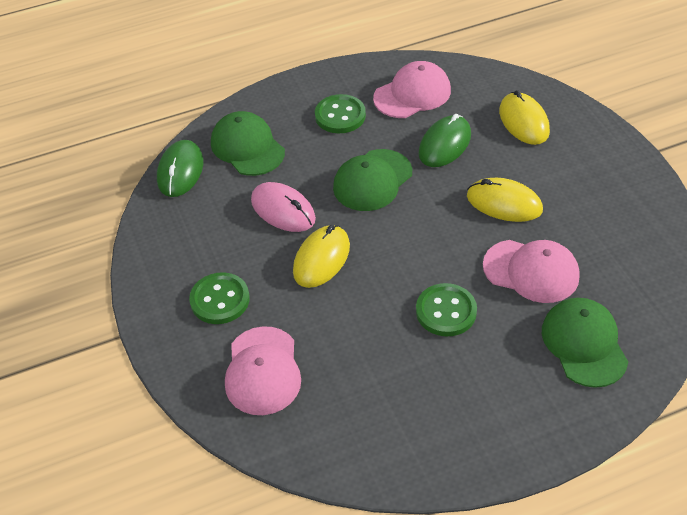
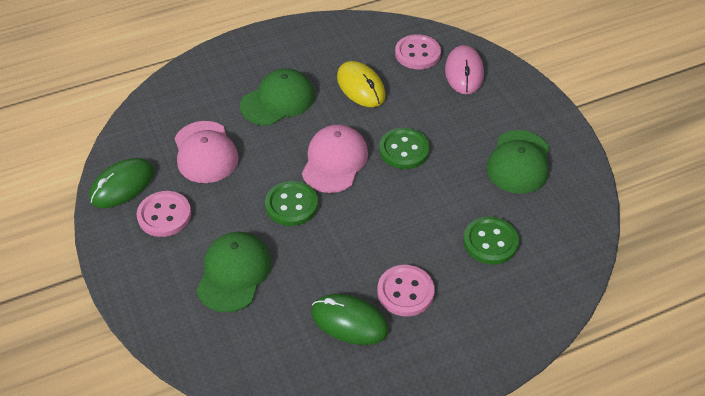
pink button: none = 0 -> [137,191,191,237] [377,265,434,316] [395,34,441,70] = 3
pink cap: [225,326,301,415] [373,61,451,118] [483,240,580,303] = 3 -> [175,121,239,183] [302,124,368,193] = 2
yellow mouse: [293,225,350,288] [467,178,543,222] [499,90,550,145] = 3 -> [337,61,386,107] = 1

